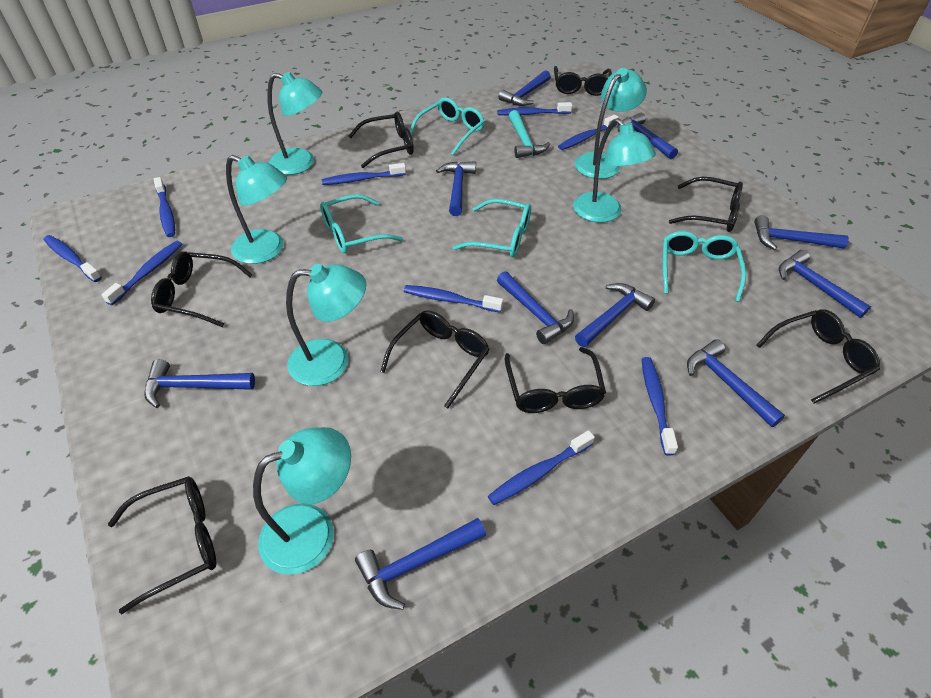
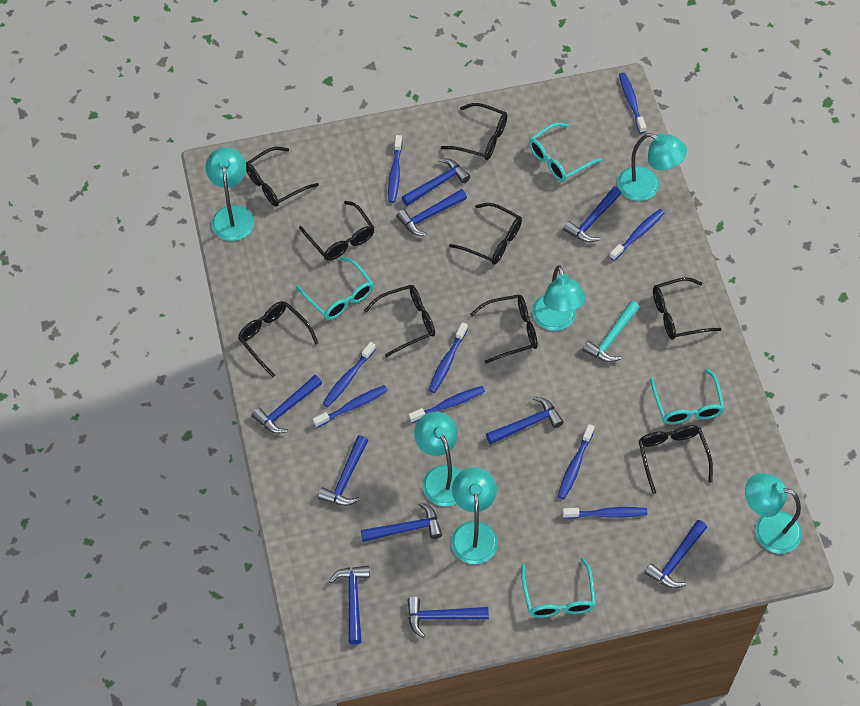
black glasses: [108,476,216,614] [151,251,253,327] [349,112,414,168] [380,310,490,408] [505,347,606,413] [554,66,612,96] [669,177,743,232] [757,309,880,404] = 8 -> [238,301,318,377] [246,147,319,207] [299,201,375,261] [364,285,435,357] [441,103,507,160] [449,203,522,265] [470,294,538,364] [639,425,713,494] [653,277,721,339] = 9

